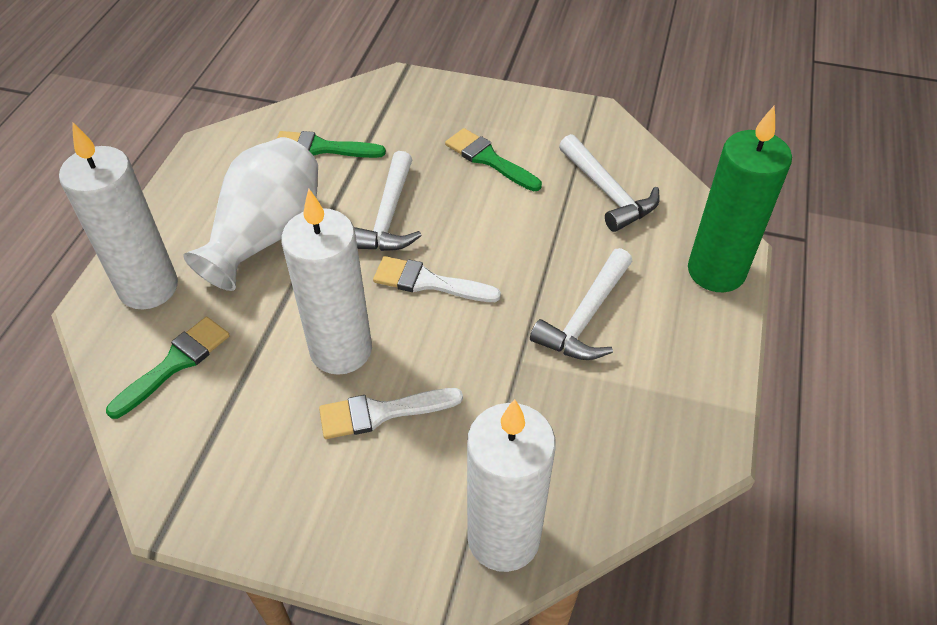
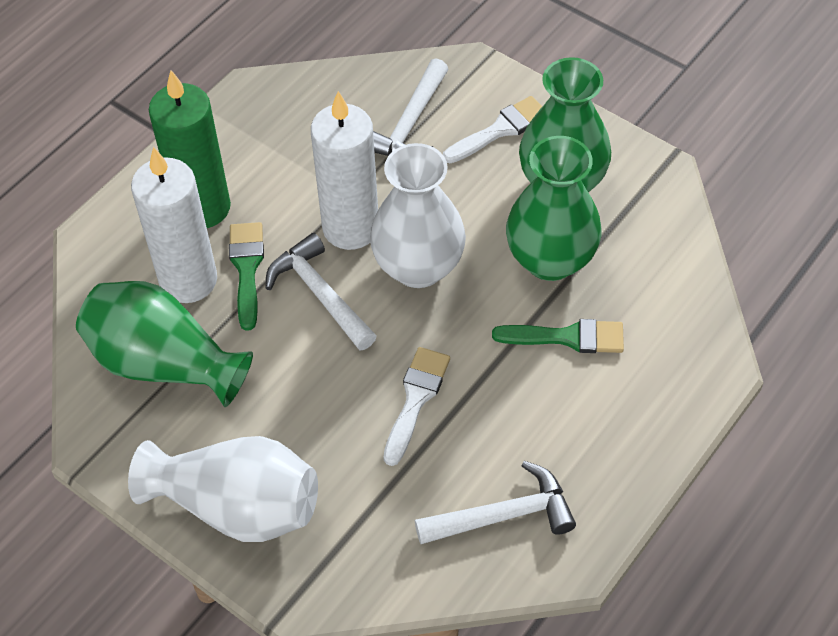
green brush: [106,317,230,419] [277,131,386,158] [445,128,542,191] = 3 -> [229,222,264,331] [492,319,624,353] = 2
green vase: none = 0 -> [76,281,253,407] [506,136,602,281] [519,57,611,192] = 3
white candle: [59,122,178,309] [281,189,372,375] [467,399,555,572] = 3 -> [131,147,217,303] [311,91,378,250] = 2
white vase: [183,137,318,291] = 1 -> [128,436,318,542] [370,143,466,288] = 2

